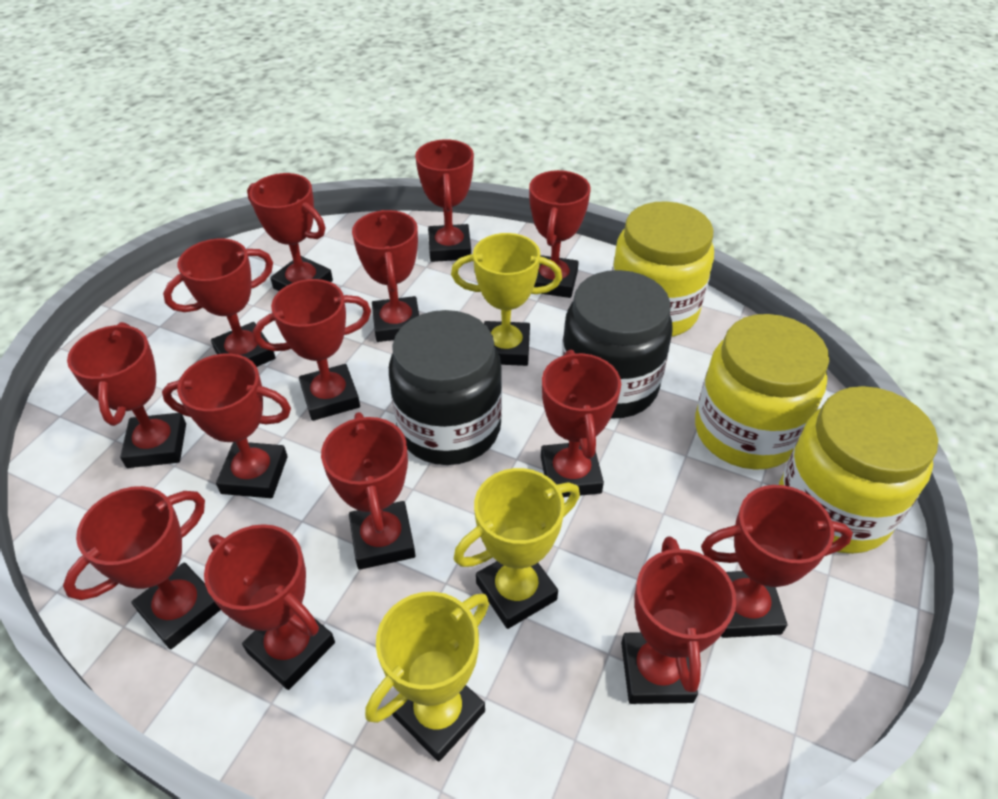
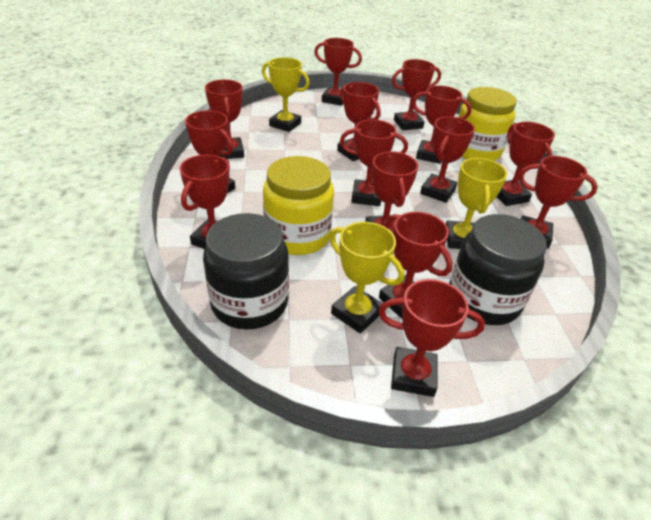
yellow jar: [612,201,714,337] [695,314,829,470] [779,386,938,554] = 3 -> [263,156,334,255] [458,87,517,161] = 2

